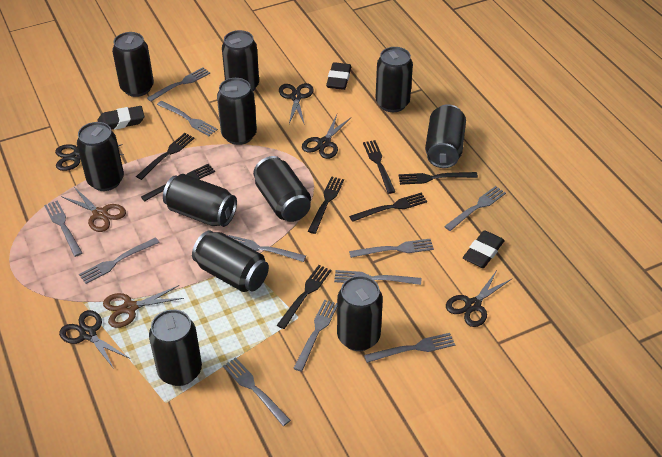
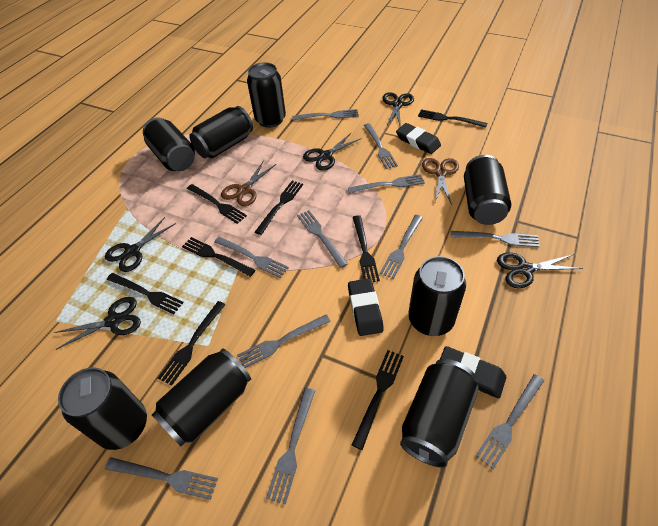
black can: [77,122,124,191] [112,32,154,97] [149,309,202,386] [163,174,237,227] [192,230,269,292] [217,78,257,145] [222,30,259,91] [253,156,311,222] [337,276,383,351] [376,47,413,112] [425,104,466,168] = 11 -> [58,368,147,450] [143,118,195,171] [152,349,251,446] [189,106,253,158] [247,62,286,128] [400,359,479,468] [408,256,466,336] [464,155,511,225] = 8
black fork: [136,133,195,180] [141,164,215,202] [277,265,331,329] [308,176,344,234] [349,193,427,222] [363,140,395,194] [399,172,478,185] = 7 -> [107,273,184,314] [158,301,226,386] [182,237,255,277] [187,184,247,224] [255,181,303,235] [352,350,404,450] [353,215,380,282] [418,109,488,128] = 8

